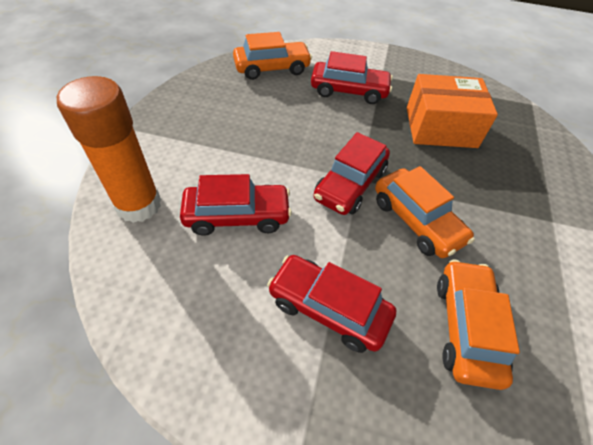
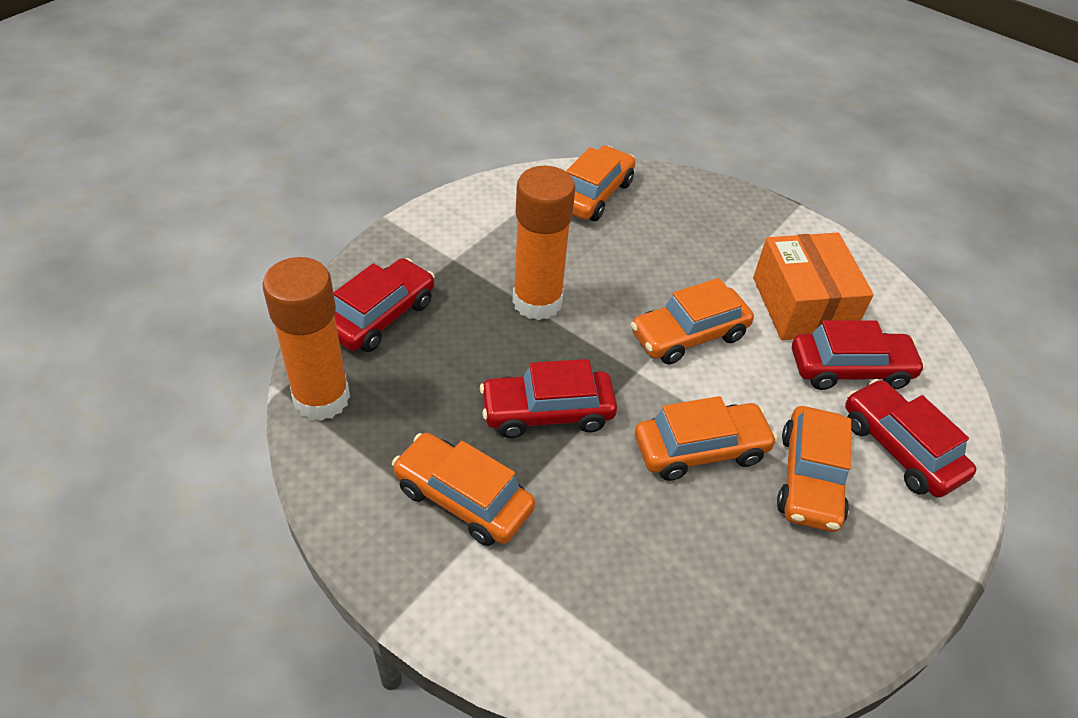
orange car: [233,32,312,80] [375,166,475,258] [437,260,520,390] = 3 -> [392,433,535,546] [566,146,635,221] [631,278,754,365] [635,396,778,481] [777,406,851,532] = 5
orange glue stick: [57,76,161,223] = 1 -> [262,257,350,421] [513,166,576,320] = 2

